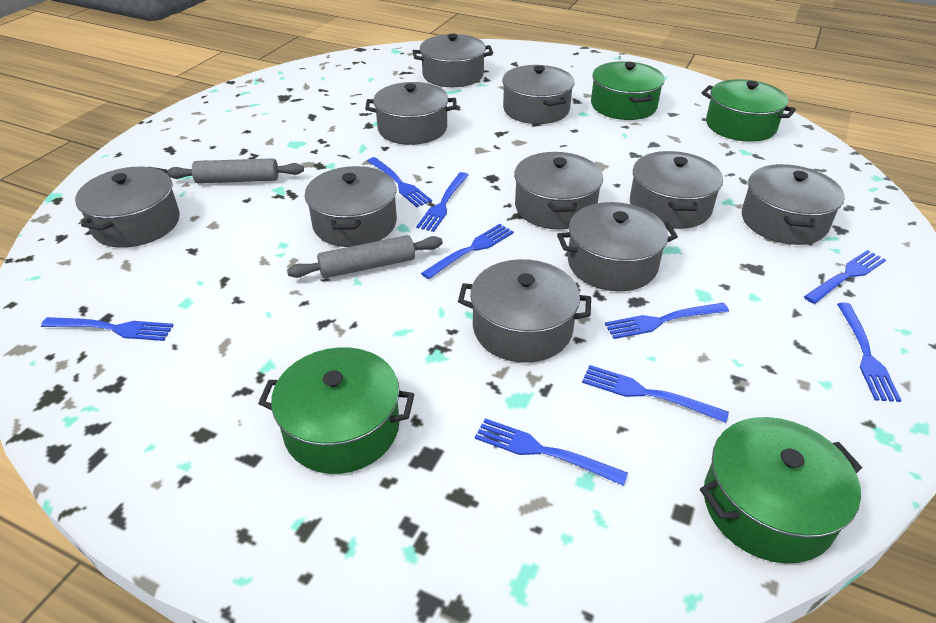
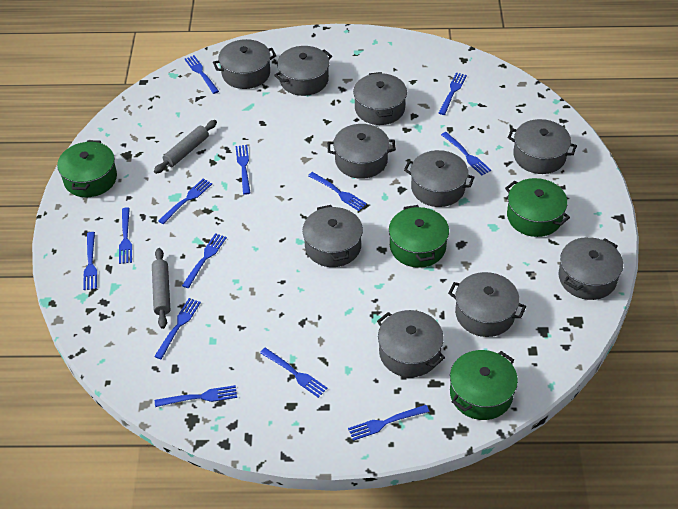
blue fork: [41,317,173,341] [367,157,432,207] [416,172,469,232] [421,224,514,279] [475,418,628,486] [582,365,729,423] [605,303,729,339] [804,250,886,304] [837,303,902,402] = 9 -> [83,232,97,290] [119,207,132,264] [154,298,201,359] [155,385,237,407] [158,178,212,224] [182,233,227,288] [184,55,219,94] [236,145,250,195] [260,348,328,398] [308,172,367,211] [348,405,429,441] [439,73,467,115] [441,132,491,175] = 13

